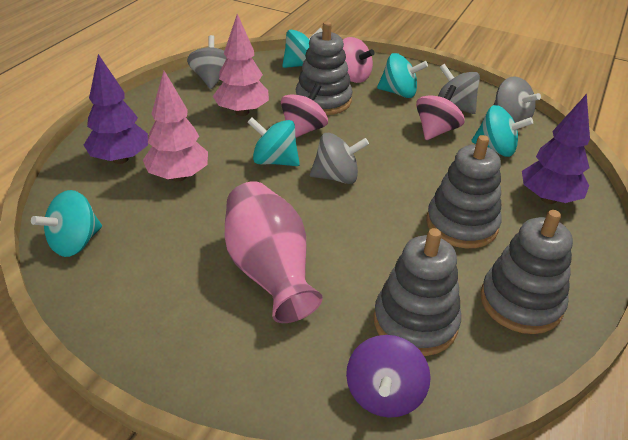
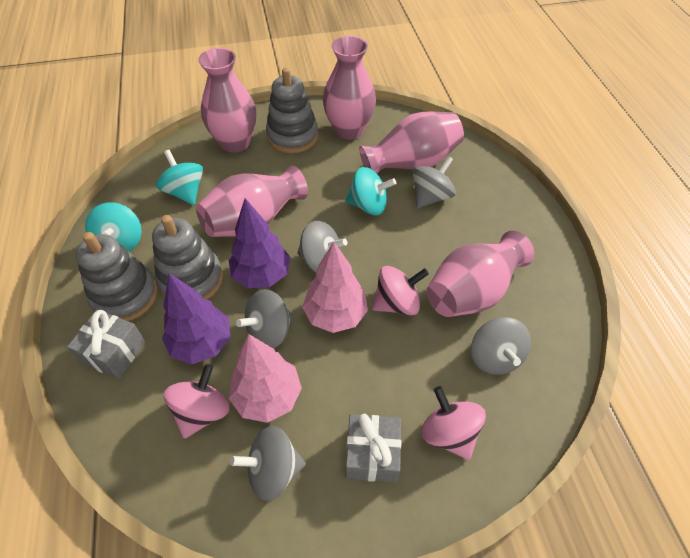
grey gift: none = 0 -> [67,310,146,379] [346,414,401,483] = 2
grey spinning top: [187,35,227,89] [310,133,369,184] [438,64,480,114] [494,76,541,123] = 4 -> [230,426,306,501] [236,289,293,348] [297,221,347,272] [413,156,456,208] [471,317,531,375] = 5
grey stacking toy: [296,21,352,115] [373,228,461,356] [426,135,502,248] [480,210,573,334] = 4 -> [76,232,158,321] [152,215,223,300] [266,68,318,153] = 3
pink vase: [225,181,323,323] = 1 -> [196,165,308,237] [198,48,256,153] [323,36,376,140] [359,112,464,173] [427,231,534,317] = 5
purple spinning top: [346,335,431,418] = 1 -> none = 0
turquoise spinning top: [31,190,102,257] [247,117,300,166] [282,28,322,68] [377,53,428,98] [471,105,533,157] = 5 -> [85,202,142,252] [156,150,203,205] [346,167,396,215] = 3

